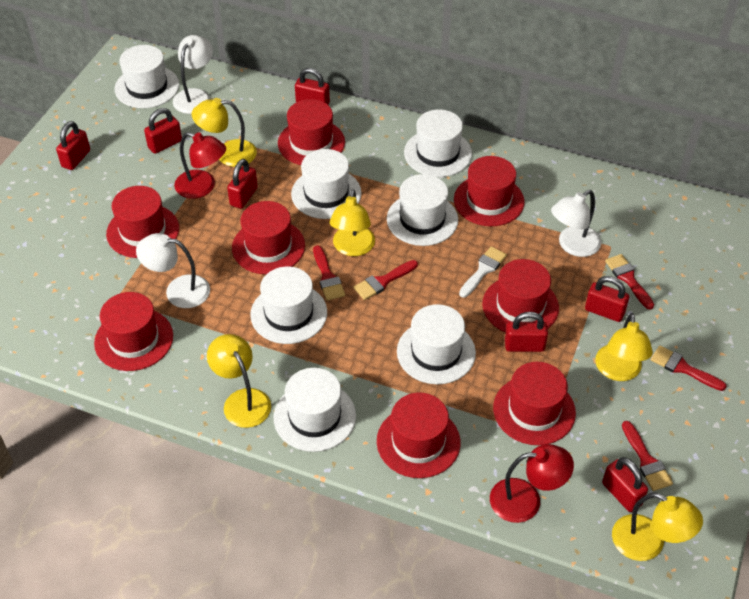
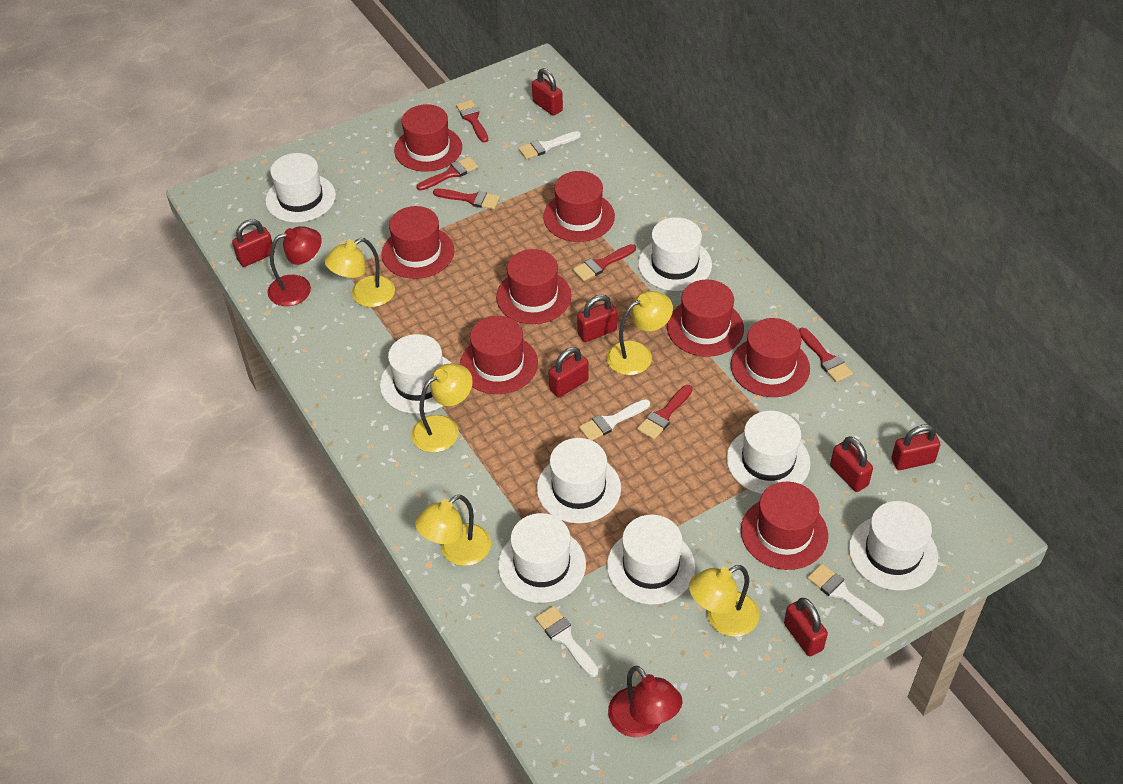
red brush: [313,245,345,300] [354,260,418,300] [605,254,654,310] [622,421,673,491] [651,346,727,391] = 5 -> [416,157,478,191] [433,188,500,209] [456,100,488,143] [573,244,636,281] [637,385,693,440] [799,328,853,382] = 6
white brush: [459,246,507,298] = 1 -> [518,131,581,159] [535,606,599,677] [579,399,650,441] [807,564,884,626] = 4
white hat: [114,45,179,108] [250,266,327,344] [274,368,356,452] [291,149,361,219] [387,174,458,246] [397,304,476,385] [404,109,472,177] = 7 -> [265,153,336,223] [380,334,452,414] [498,513,586,603] [537,438,621,523] [607,515,695,605] [638,217,712,291] [726,411,811,494] [849,501,938,591] = 8
white lamp: [136,233,210,308] [173,35,213,114] [551,190,601,257] = 3 -> none = 0

